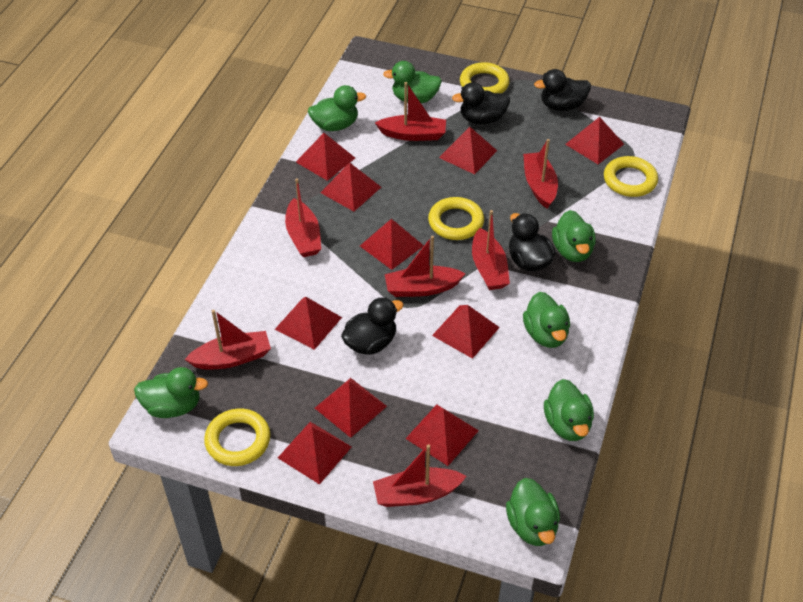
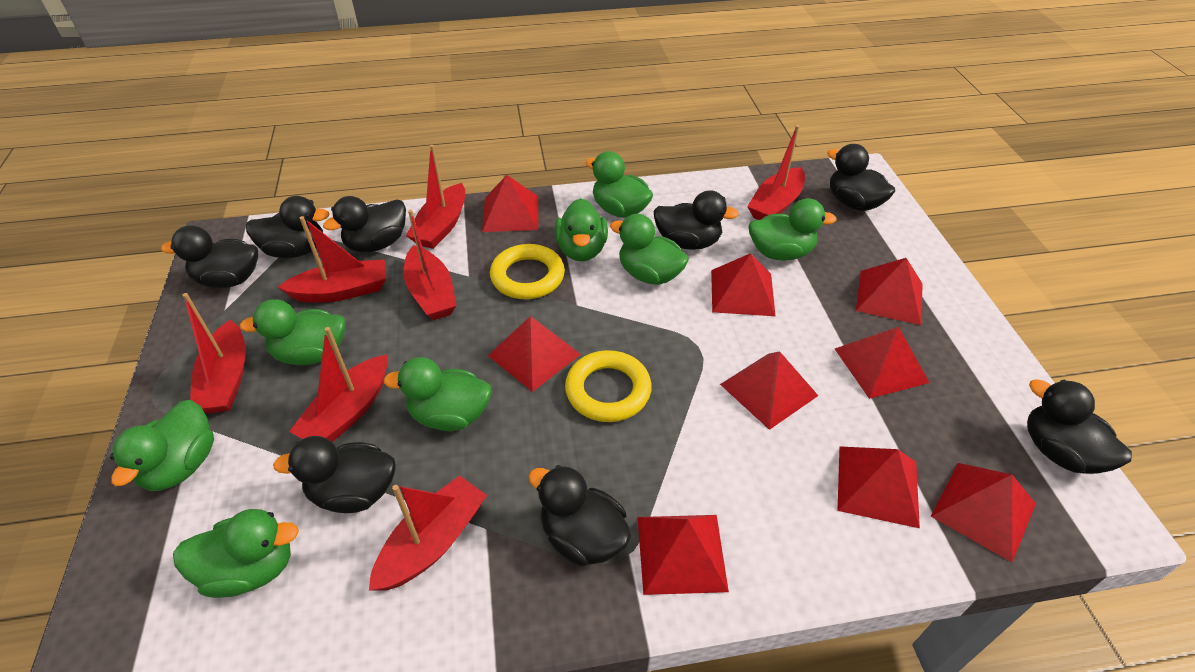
black duck: [341,297,404,355] [452,82,510,124] [509,213,556,271] [534,69,591,111] = 4 -> [161,225,258,288] [246,196,330,258] [273,436,396,513] [323,196,406,252] [528,465,631,566] [654,190,739,250] [827,144,895,211] [1027,379,1132,474] = 8
green duck: [134,367,208,418] [308,85,366,131] [383,61,442,104] [506,478,560,546] [523,292,570,348] [544,379,594,441] [552,210,596,262] = 7 -> [110,400,214,491] [173,509,299,598] [240,299,346,365] [384,357,492,431] [555,198,608,261] [585,151,653,218] [610,214,689,285] [749,198,837,261] = 8
red pyramid: [275,297,342,350] [278,422,352,485] [296,133,355,181] [315,378,387,438] [320,163,381,211] [360,219,424,270] [406,405,479,466] [432,305,500,359] [439,127,497,174] [565,117,624,164] = 10 -> [482,175,538,232] [488,316,581,392] [638,515,729,595] [711,253,776,316] [720,351,818,430] [835,327,929,399] [838,446,920,528] [856,258,923,325] [931,463,1036,562] = 9
yellow ring: [204,409,271,466] [428,197,484,240] [460,62,510,93] [604,156,658,197] = 4 -> [490,244,565,299] [565,350,652,422] = 2

